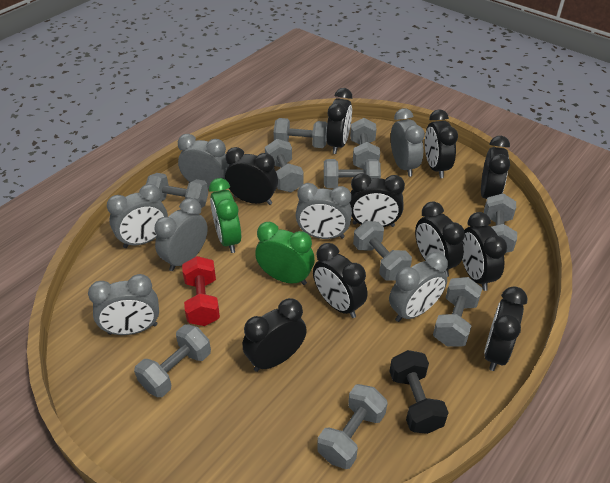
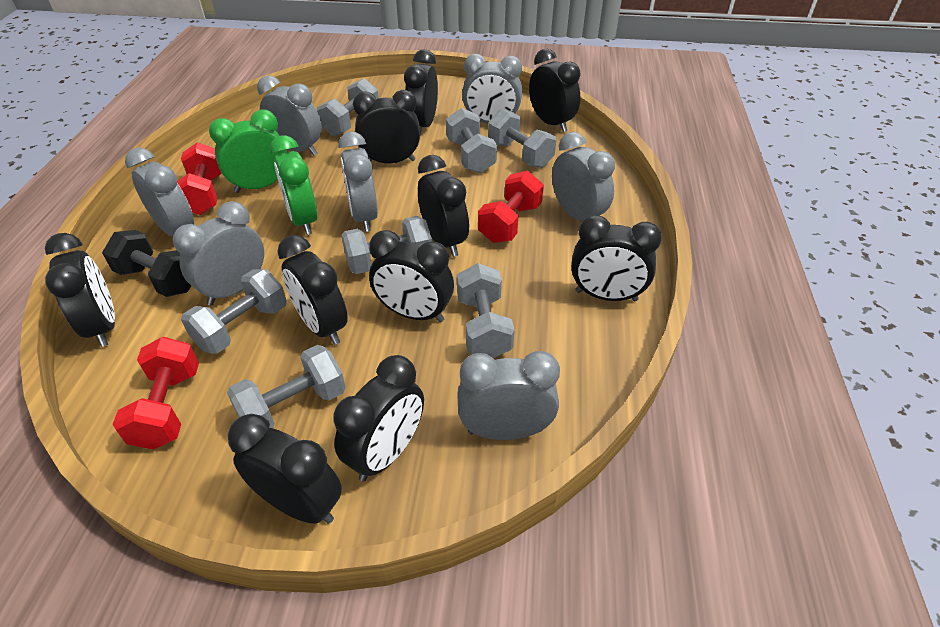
grey dumbbell: [134,324,211,397] [146,173,208,208] [265,139,304,192] [273,118,327,148] [317,384,388,469] [324,159,381,188] [350,118,380,170] [353,221,412,281] [433,277,482,347] [484,193,517,253] = 10 -> [181,269,287,354] [227,345,346,428] [317,78,379,136] [341,216,432,274] [446,108,497,173] [457,263,514,358] [488,109,556,168] = 7
red dumbbell: [182,256,220,326] = 1 -> [112,337,199,450] [177,142,222,215] [478,170,544,243] = 3

